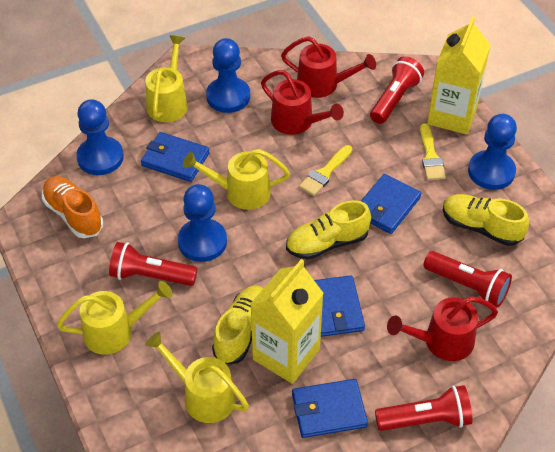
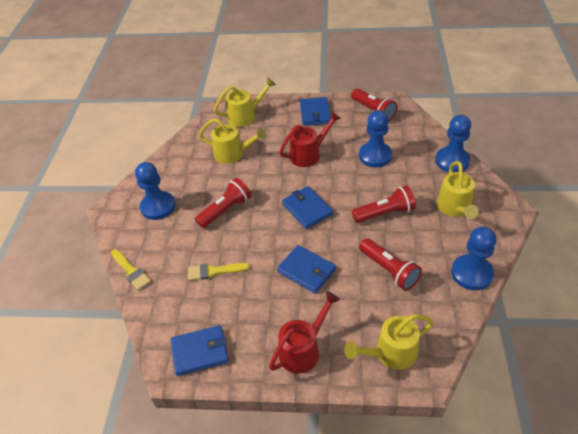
orange shoe: [42,176,103,238] = 1 -> none = 0
red watering can: [261,70,344,135] [281,36,376,98] [387,296,498,361] = 3 -> [269,291,340,374] [279,112,341,167] = 2
yellow carton: [251,259,324,384] [427,16,491,135] = 2 -> none = 0
yellow shoe: [212,285,263,364] [286,200,371,260] [443,194,529,246] = 3 -> none = 0

